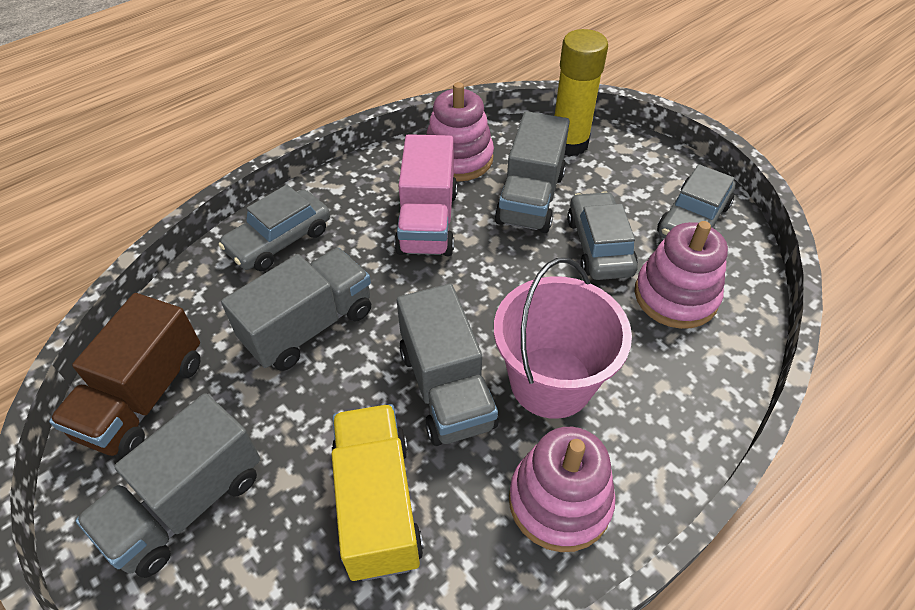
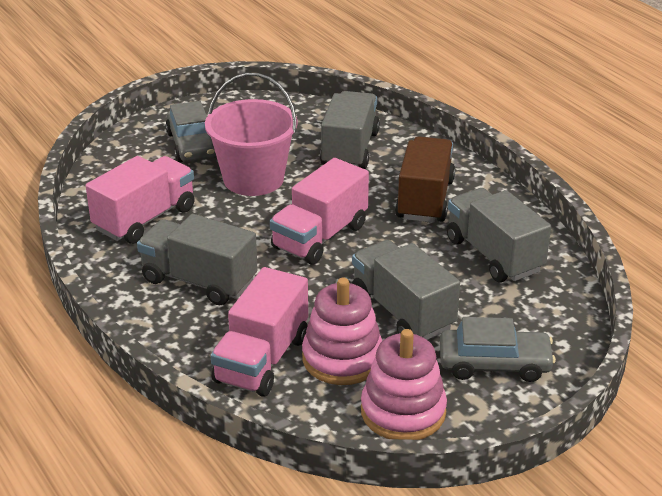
grey car: [219,185,330,271] [567,191,638,280] [657,164,735,238] = 3 -> [165,101,217,162] [440,317,556,382] = 2
pink stacking toy: [426,82,494,181] [509,427,616,552] [635,221,728,329] = 3 -> [302,278,382,385] [361,329,447,440] = 2
pink truck: [395,134,457,256] = 1 -> [86,156,195,244] [211,267,308,397] [270,158,369,265] = 3
yellow glue stick: [554,29,608,156] = 1 -> none = 0
yellow truck: [331,404,424,581] = 1 -> none = 0

